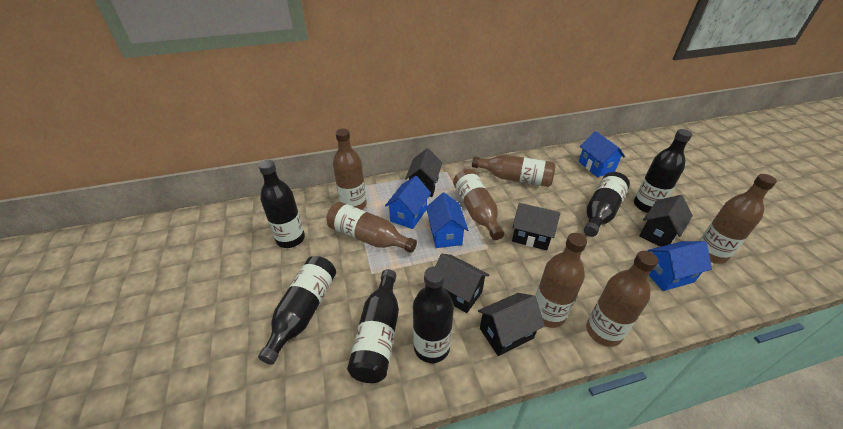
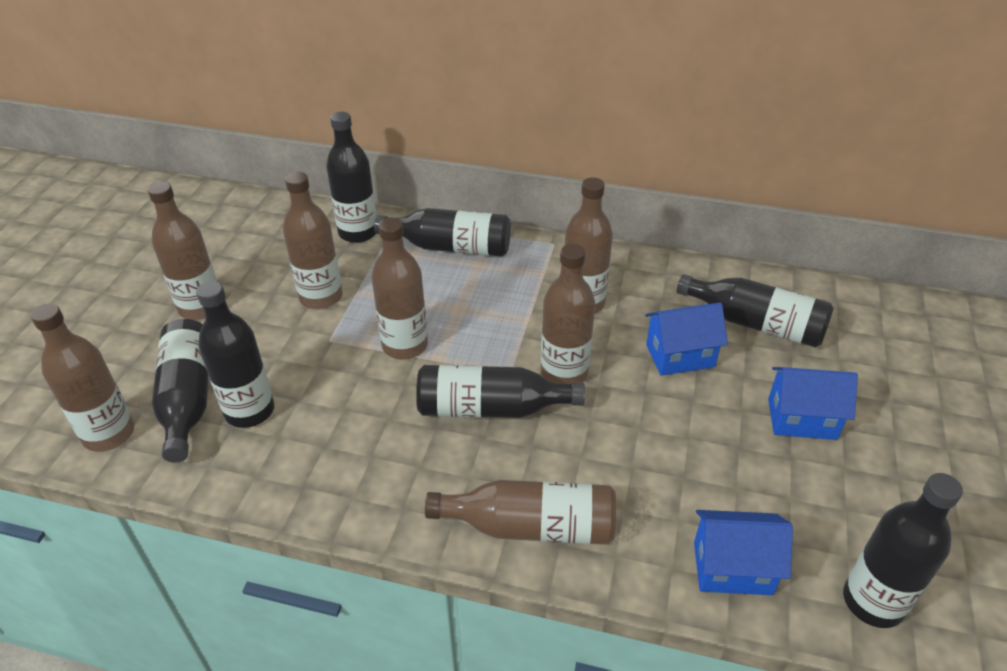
black bottle: [258,160,305,248] [258,256,336,365] [347,269,399,383] [413,266,454,363] [584,172,630,237] [634,129,693,213] = 6 -> [152,319,209,463] [196,281,274,428] [326,112,377,243] [374,208,511,257] [416,365,585,418] [677,274,834,348] [843,473,963,628] = 7
black house: [405,148,442,197] [435,254,489,313] [478,293,545,356] [512,203,560,250] [639,195,693,247] = 5 -> none = 0
blue house: [385,176,431,229] [426,193,468,248] [578,131,625,177] [647,241,712,291] = 4 -> [645,302,728,376] [694,510,793,595] [768,367,858,440] = 3

